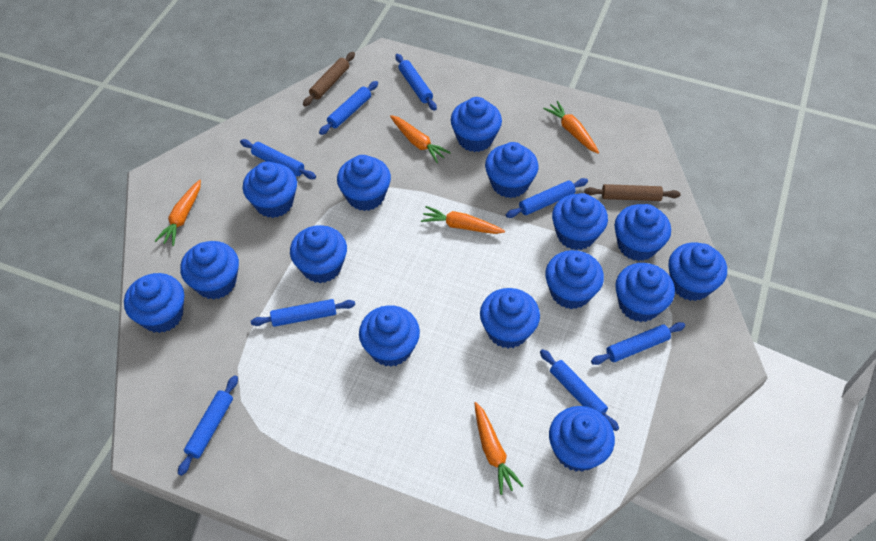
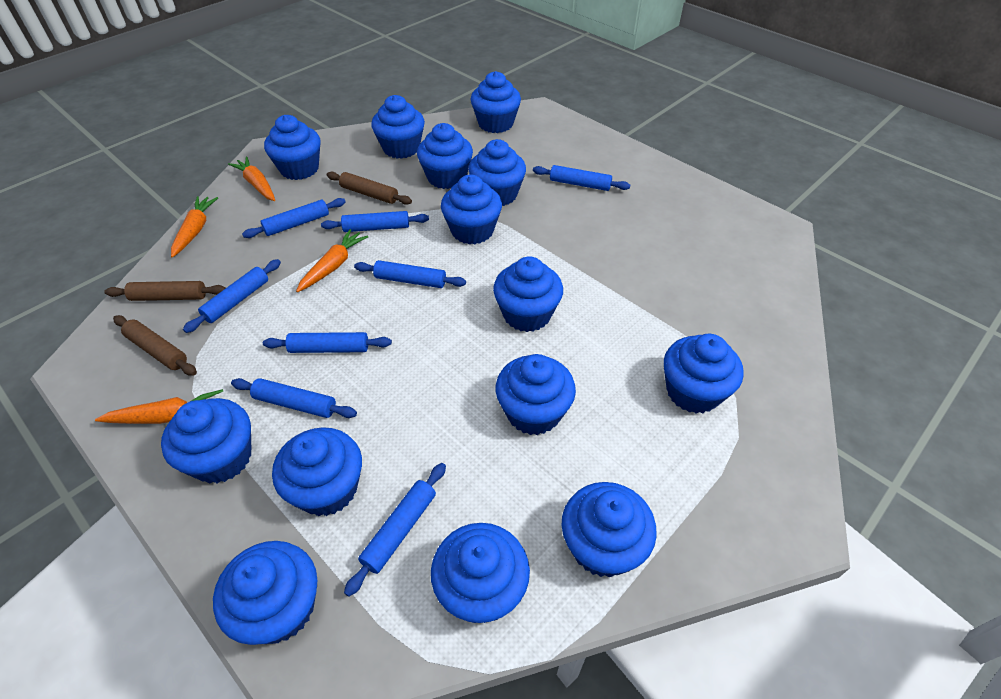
blue cupcake: [124,273,184,333] [180,241,239,300] [243,161,297,218] [290,225,347,283] [337,155,391,211] [359,305,420,367] [451,97,502,152] [480,288,540,348] [485,142,539,198] [545,250,604,309] [549,406,615,472] [552,193,608,250] [615,204,671,261] [615,263,675,322] [669,242,727,301] = 15 -> [161,398,251,483] [213,541,317,645] [264,115,321,180] [272,427,362,516] [371,95,425,159] [417,123,473,189] [431,523,530,623] [441,175,502,244] [469,139,526,206] [471,71,521,133] [493,256,563,332] [495,354,576,435] [561,482,657,577] [664,334,744,414] = 14
brown rolling pin: [303,52,355,106] [584,184,681,201] = 2 -> [104,281,226,301] [113,315,197,376] [327,172,412,205] = 3
orange carrot: [155,180,201,246] [390,115,451,163] [421,206,505,234] [474,402,523,495] [543,101,599,154] = 5 -> [95,389,223,424] [171,196,218,258] [228,157,275,201] [296,229,368,292] = 4

